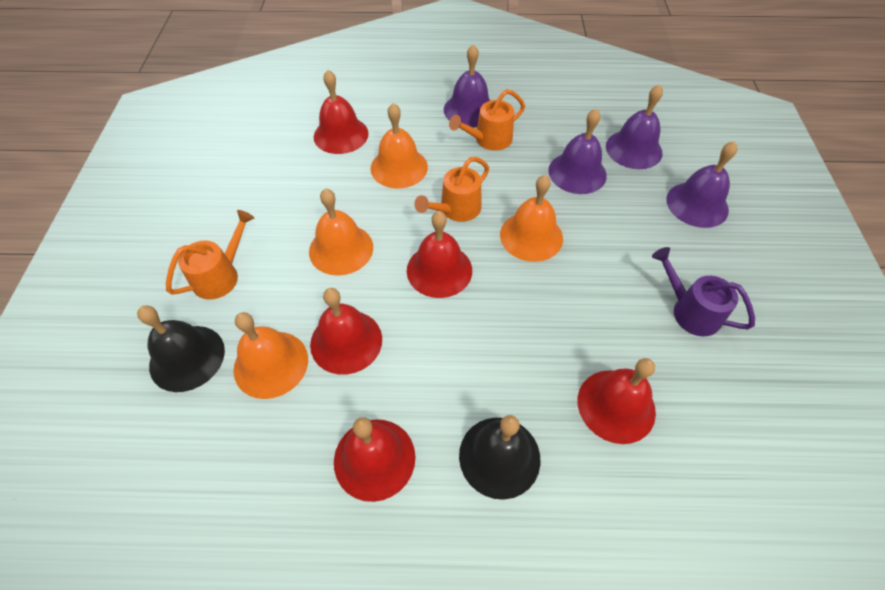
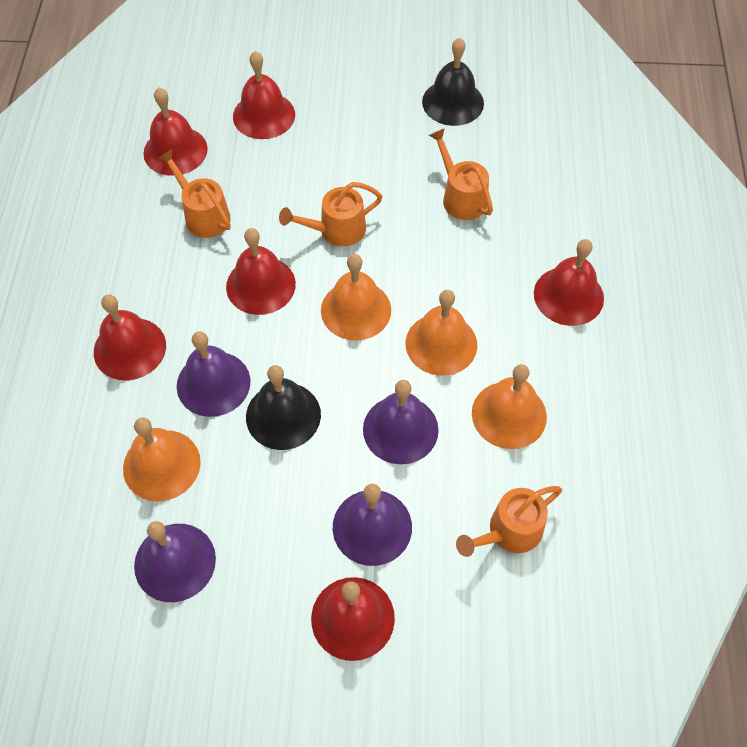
orange watering can: [166,210,254,300] [414,157,489,222] [449,89,525,151] = 3 -> [158,149,231,238] [279,182,382,246] [429,128,493,220] [456,486,562,557] = 4
purple watering can: [652,247,755,336] = 1 -> none = 0
red bell: [310,288,382,375] [314,70,369,154] [334,417,415,502] [407,211,472,298] [578,358,656,444] = 5 -> [94,294,166,380] [143,88,208,176] [226,228,296,315] [233,51,295,139] [311,577,395,661] [534,239,604,326] = 6

